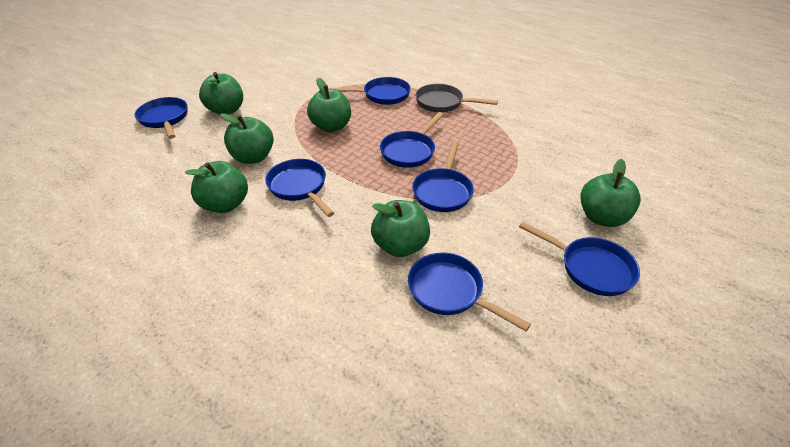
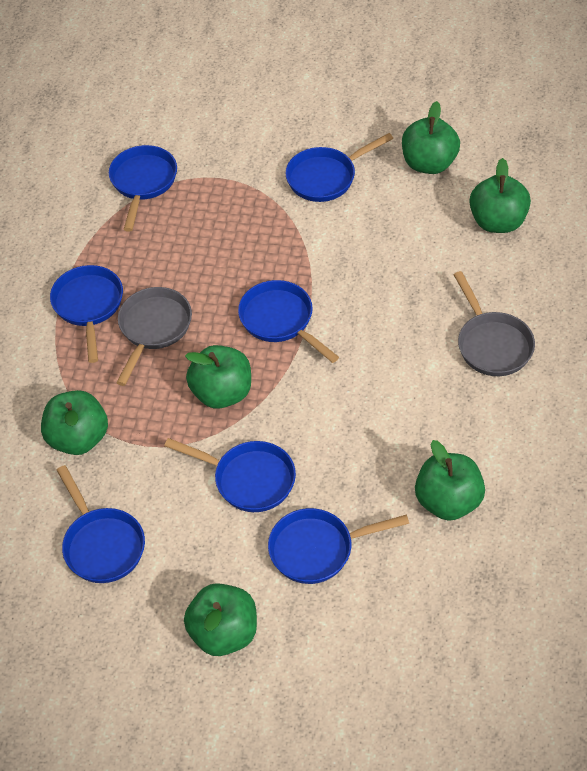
grey pan: [415,84,498,112] = 1 -> [116,287,192,386] [453,271,535,376] = 2

